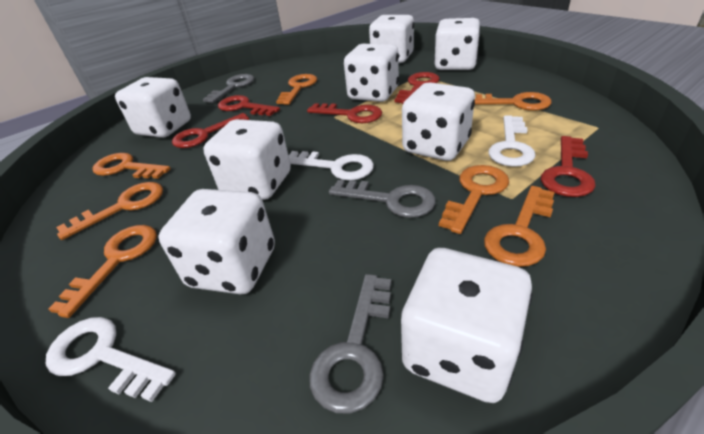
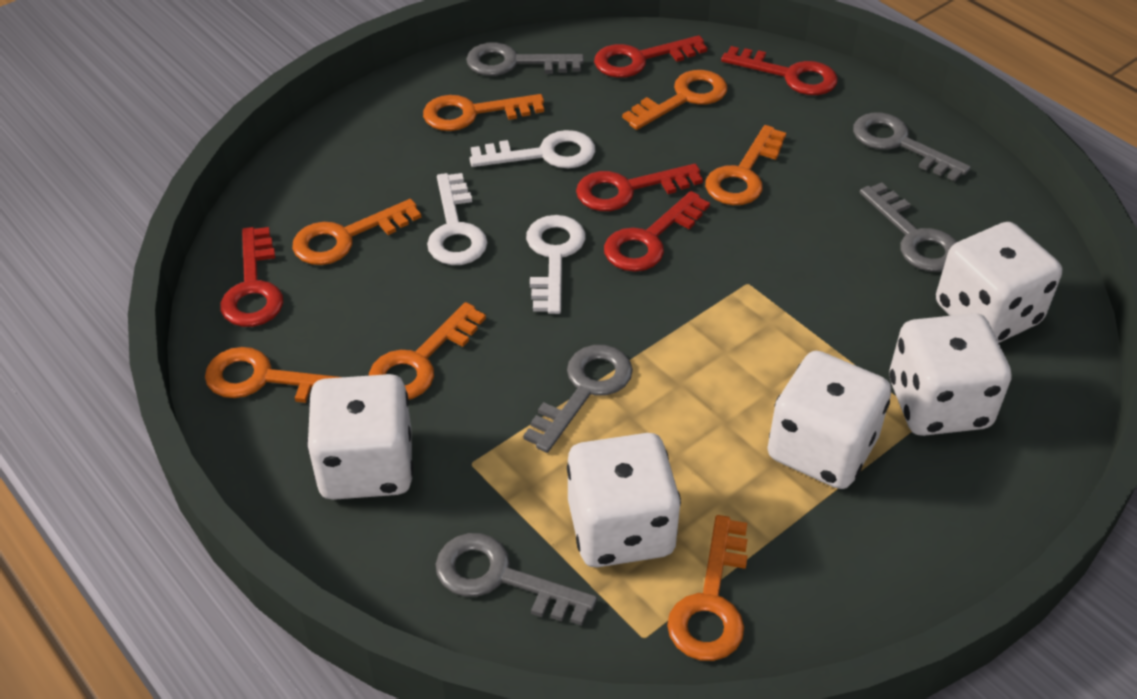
grey key: [203,74,254,103] [309,274,391,413] [329,180,436,218] = 3 -> [436,533,597,626] [466,43,584,76] [523,345,633,453] [853,113,971,181] [860,183,957,272] = 5
white dice: [115,77,191,138] [159,189,275,294] [203,119,291,200] [344,44,399,102] [369,15,414,63] [401,248,533,403] [402,82,475,161] [434,18,481,70] = 8 -> [307,374,413,500] [567,433,681,567] [767,351,891,489] [889,313,1011,436] [936,222,1062,343] = 5

